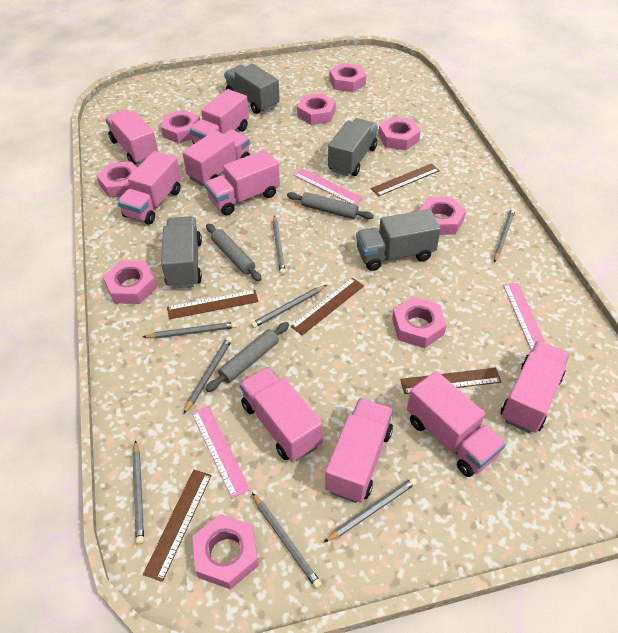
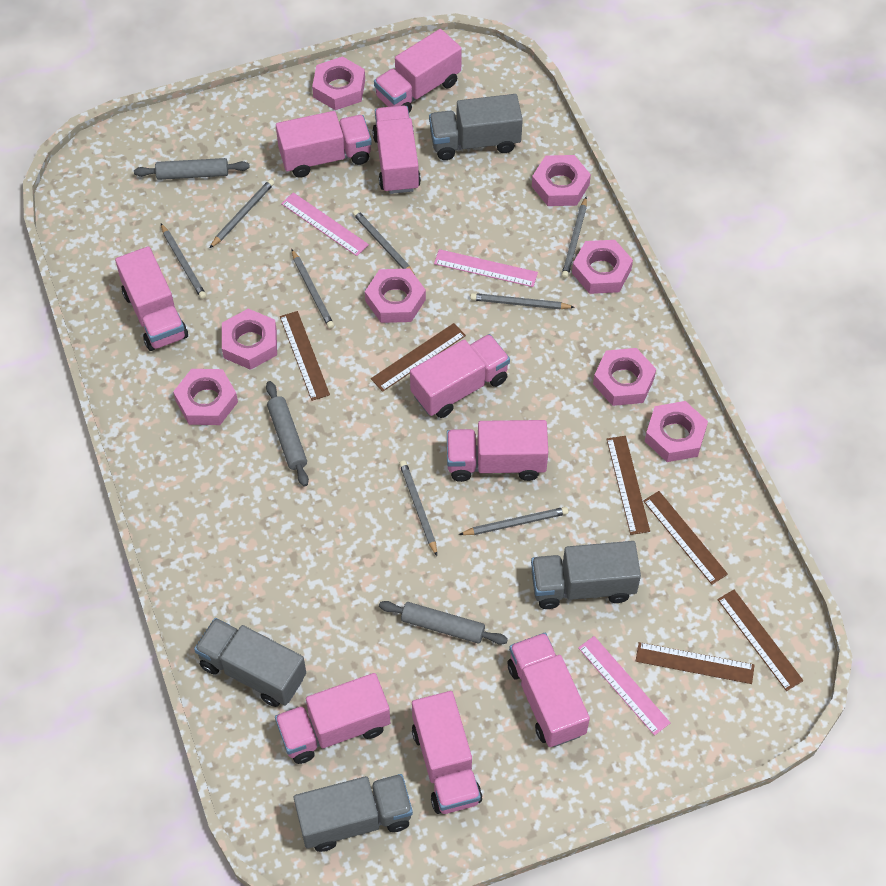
brown ruler: [143,469,212,582] [167,290,259,319] [290,278,364,335] [371,163,440,196] [400,368,502,394] = 5 -> [280,311,330,401] [371,323,466,392] [606,436,650,535] [636,642,755,684] [643,491,728,585] [717,590,803,691] = 6
pink nut: [97,161,137,197] [103,261,157,304] [161,110,200,144] [192,514,259,589] [297,93,336,125] [329,63,366,92] [378,117,421,150] [392,297,447,348] [419,197,466,235] = 9 -> [173,369,238,425] [222,309,277,370] [312,56,365,110] [365,269,426,323] [532,155,591,206] [572,240,633,294] [593,348,656,406] [645,401,708,462] = 8

